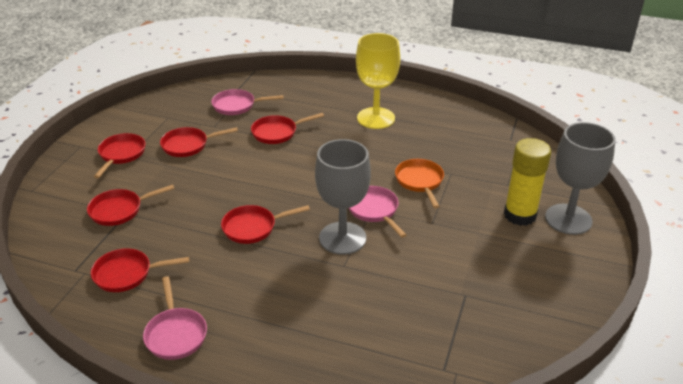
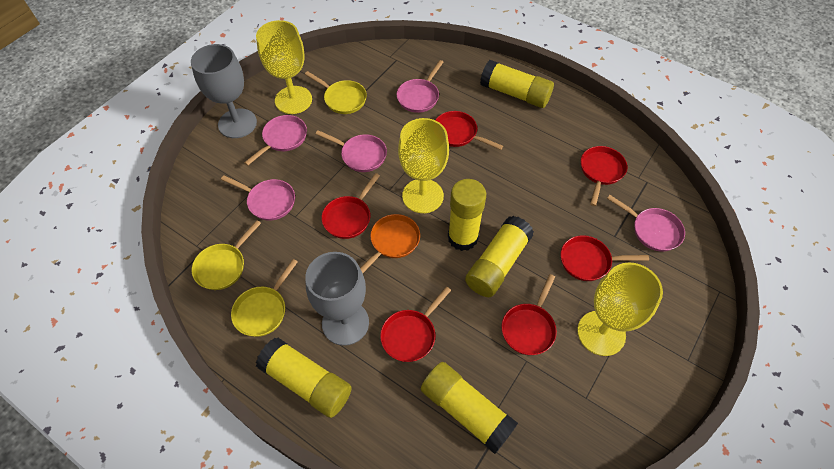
pink pan: [143,276,207,360] [211,89,284,115] [349,186,406,238] = 3 -> [221,175,295,221] [244,115,307,166] [316,130,387,172] [397,60,443,113] [607,195,685,252] = 5
yellow glue stick: [504,138,551,226] = 1 -> [256,338,352,418] [421,362,518,454] [448,179,486,251] [465,216,534,297] [480,60,554,108] = 5
yellow goblet: [356,33,400,129] = 1 -> [256,20,312,114] [398,118,449,213] [577,262,663,356] = 3
yellow pan: none = 0 -> [192,220,261,290] [231,259,298,337] [305,71,367,114] = 3

